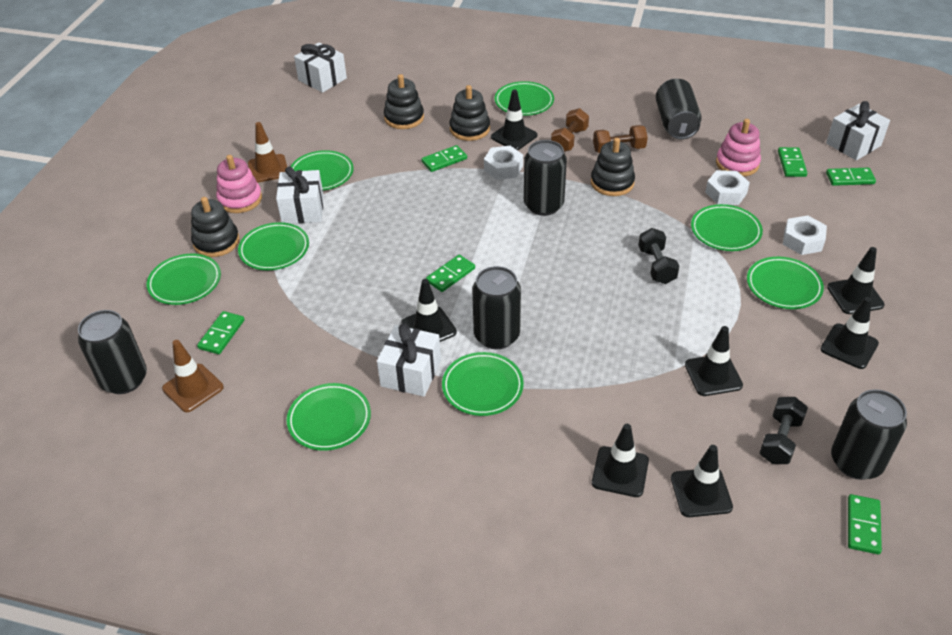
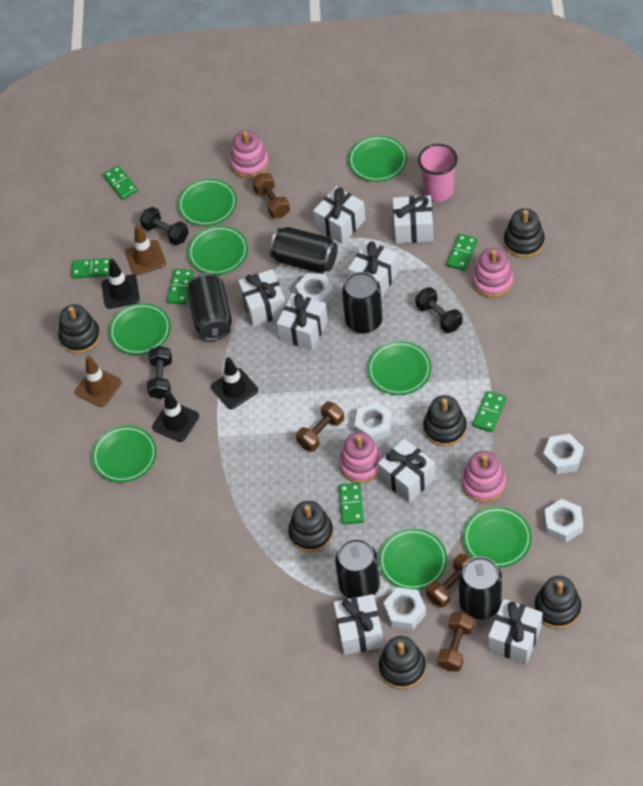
black dumbbell: [638,228,679,284] [759,397,808,464] = 2 -> [140,207,189,246] [147,346,172,399] [415,287,462,333] = 3
black stacking toy: [191,197,240,257] [384,74,424,129] [449,85,490,141] [591,138,635,196] = 4 -> [58,304,100,354] [288,501,333,552] [379,636,426,689] [423,395,467,446] [504,208,545,258] [535,576,581,629] = 6
black traffic cone: [401,279,457,342] [491,90,537,150] [592,424,649,497] [671,445,733,517] [685,326,743,396] [821,297,879,369] [827,247,885,314] = 7 -> [102,259,140,309] [152,391,199,442] [211,357,258,409] = 3
brown dumbbell: [551,108,589,152] [593,125,648,153] = 2 -> [252,173,290,218] [296,402,344,452] [426,554,471,608] [437,612,474,671] = 4
pink cup: none = 0 -> [418,144,458,202] = 1
pink stacking toy: [216,155,262,213] [716,119,761,177] = 2 -> [230,130,269,178] [339,432,383,483] [462,451,506,503] [472,248,514,298] = 4
white gift: [276,166,324,224] [294,42,347,93] [377,323,441,397] [826,101,890,161] = 4 -> [238,269,286,327] [277,293,328,350] [313,186,366,244] [334,594,384,655] [348,241,399,298] [378,438,435,503] [393,195,433,243] [488,599,543,664] = 8
white nut: [484,146,523,180] [705,170,750,205] [783,215,827,255] = 3 -> [295,273,334,304] [354,402,392,442] [383,587,426,630] [543,434,584,474] [544,499,583,543] = 5

